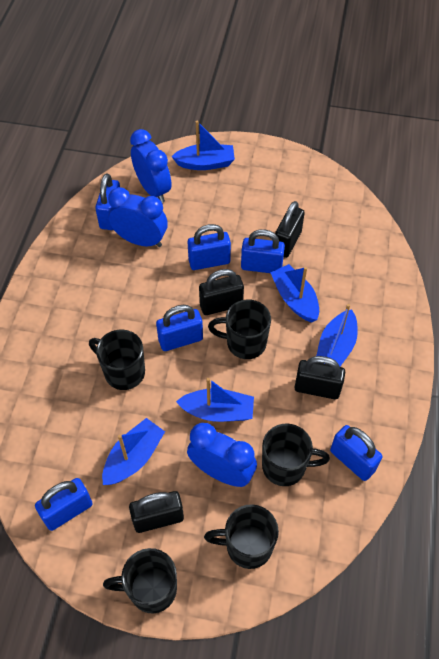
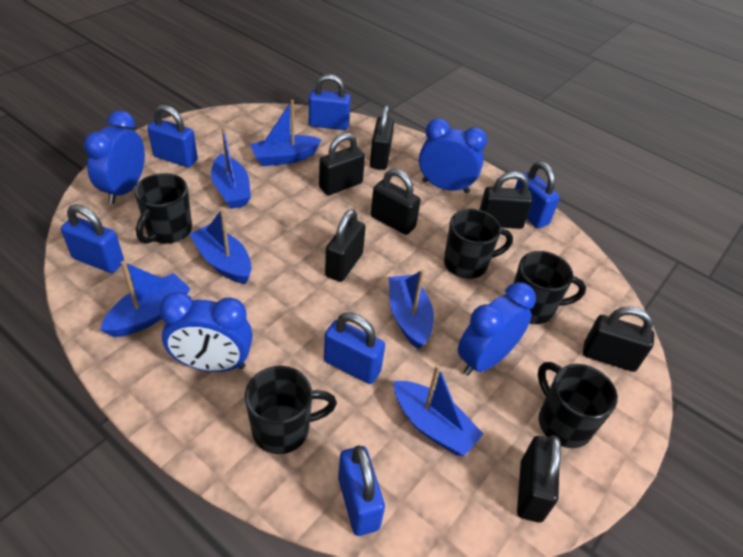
black padlock: [129,491,184,533] [199,269,244,315] [275,201,305,258] [294,356,345,399] = 4 -> [319,133,365,195] [325,209,366,282] [370,105,394,170] [371,169,421,235] [480,172,533,229] [517,435,561,523] [583,306,654,372] = 7
blue boat: [102,418,165,485] [171,121,235,170] [176,378,254,422] [270,264,319,323] [316,304,358,366] = 5 -> [100,261,191,337] [189,209,251,284] [211,127,251,209] [250,100,322,166] [389,269,434,349] [394,365,484,456] = 6
blue clock: [108,187,168,247] [130,129,172,203] [187,423,257,487] = 3 -> [84,111,145,204] [159,292,253,372] [419,119,487,193] [458,282,536,376] = 4

